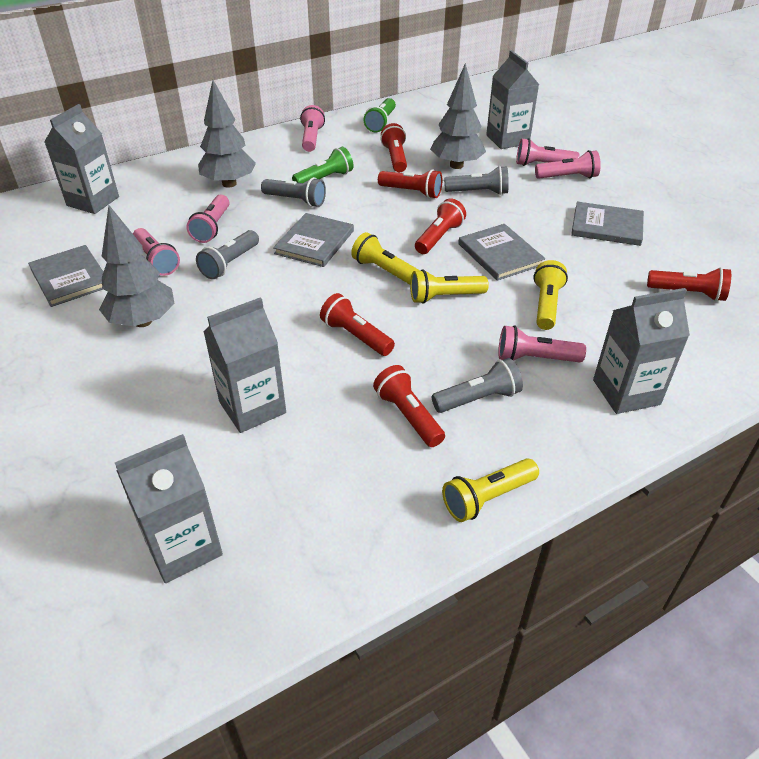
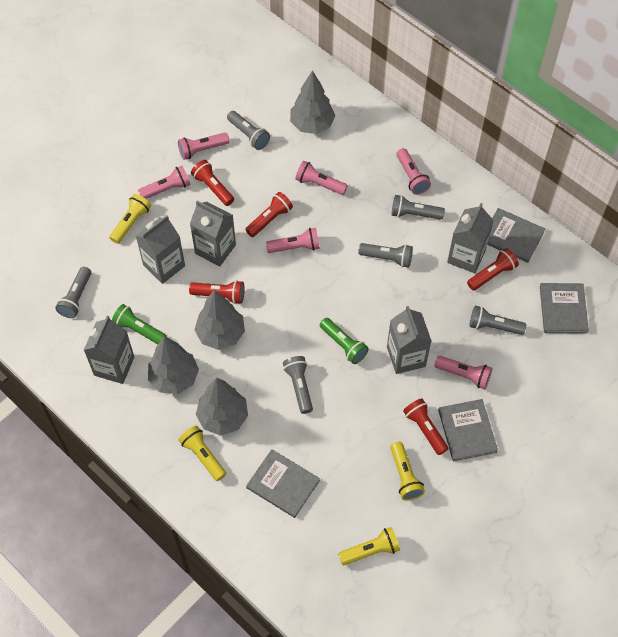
grey flashlight: [196,230,259,279] [261,177,326,207] [432,358,523,413] [444,166,509,195] = 4 -> [55,267,91,318] [227,111,270,150] [283,356,313,414] [358,243,413,268] [391,195,445,220] [469,306,526,335] = 6
grey tree: [99,205,175,327] [198,80,256,188] [430,63,486,169] = 3 -> [148,336,199,394] [194,290,245,350] [196,377,248,436] [290,70,335,134] = 4
red flashlight: [320,293,395,356] [373,365,445,447] [378,169,442,199] [380,123,407,172] [415,199,466,254] [647,267,731,301] = 6 -> [189,280,244,304] [191,160,234,206] [245,192,293,237] [403,398,448,455] [467,248,519,291] = 5

